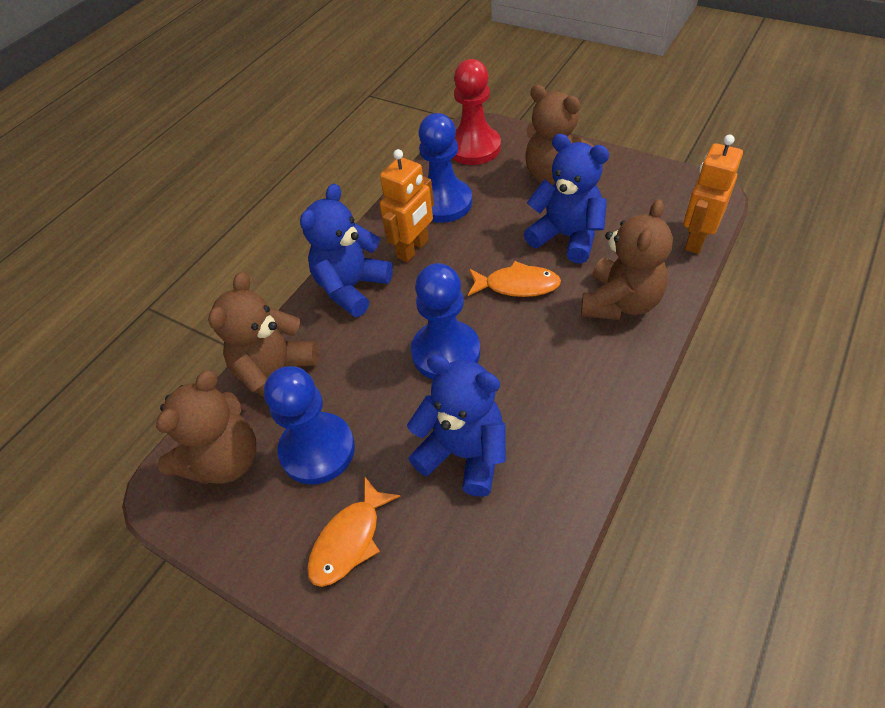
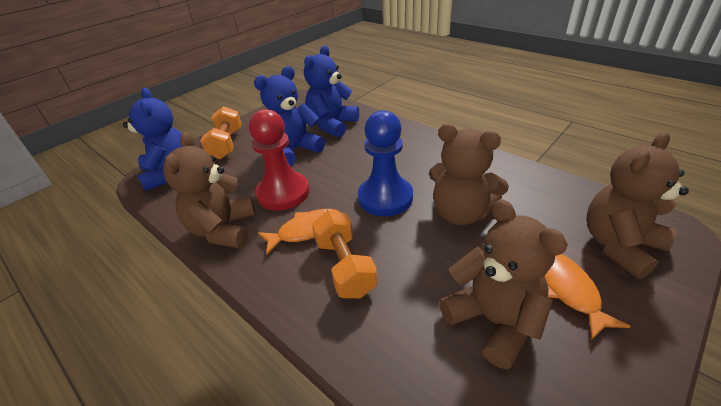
blue pawn: [264,366,355,485] [411,263,480,380] [418,113,472,223] = 3 -> [358,110,413,216] = 1
orange dumbbell: none = 0 -> [200,106,242,159] [312,210,378,298] = 2
orange robot: [380,149,434,262] [683,135,743,254] = 2 -> none = 0

